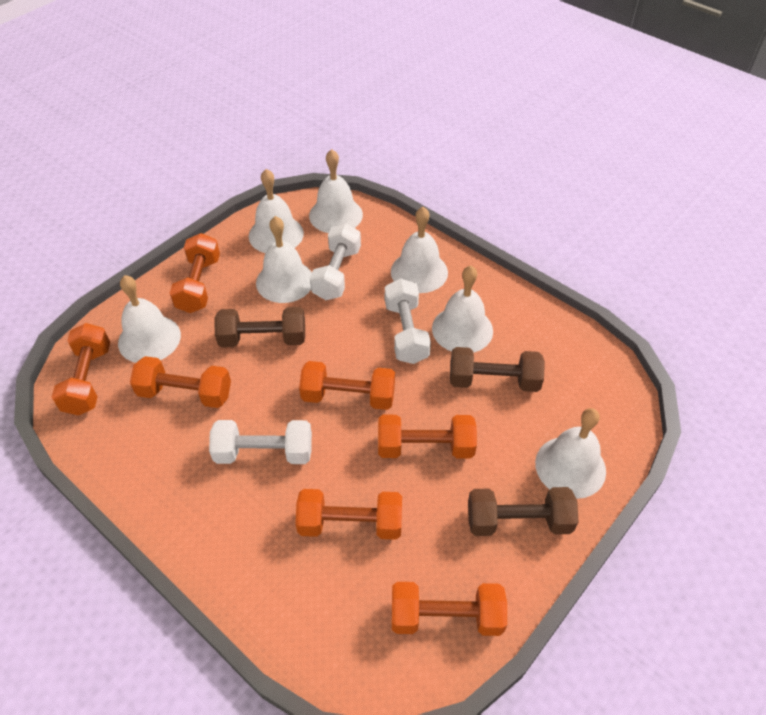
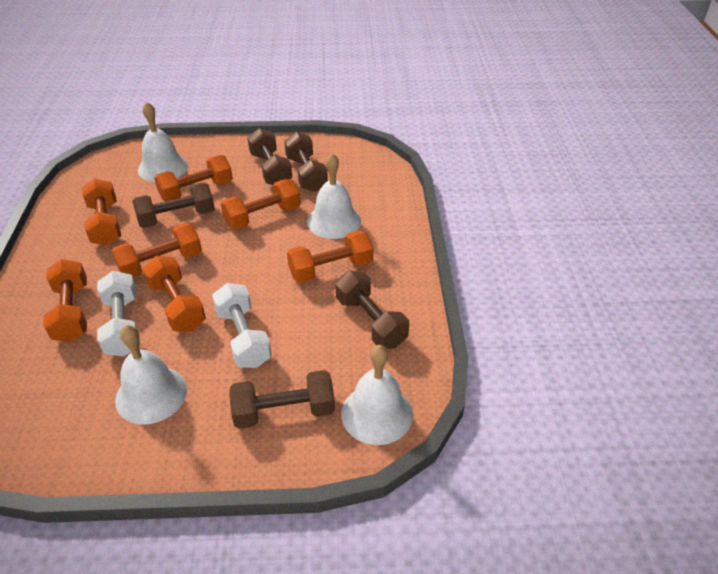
brown dumbbell: [215,307,305,348] [450,347,545,392] [468,487,578,536] = 3 -> [132,182,215,228] [229,370,335,429] [247,128,292,185] [284,132,328,192] [336,271,409,349] = 5
white bell: [118,275,181,363] [249,169,304,253] [256,216,312,303] [309,149,363,233] [391,207,448,293] [432,266,493,353] [535,408,606,499] = 7 -> [115,325,187,425] [138,102,188,182] [307,153,361,239] [341,345,413,445] = 4
white dumbbell: [209,420,312,464] [310,223,361,300] [385,278,431,364] = 3 -> [97,271,140,357] [212,283,272,368] = 2

